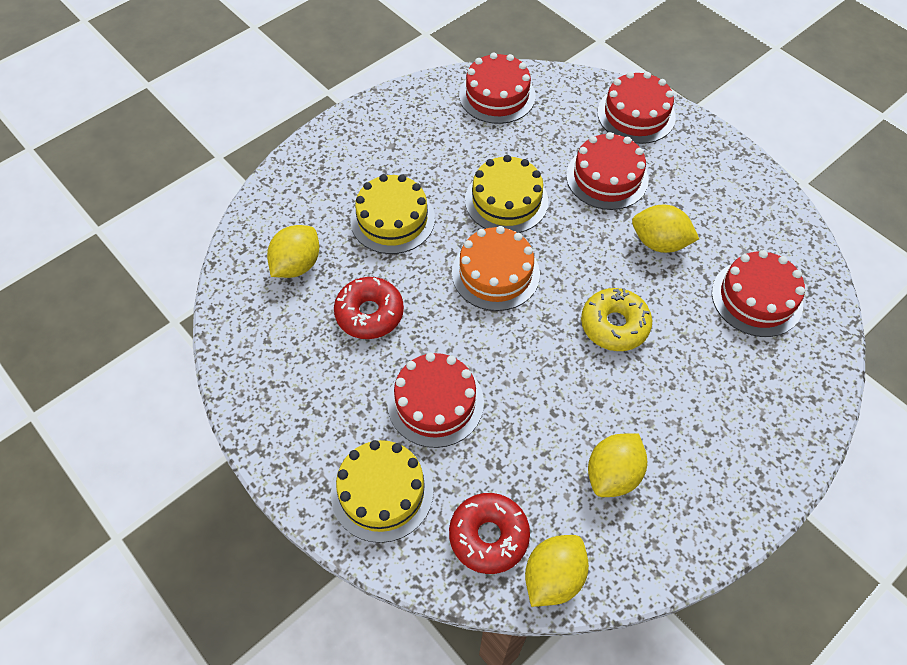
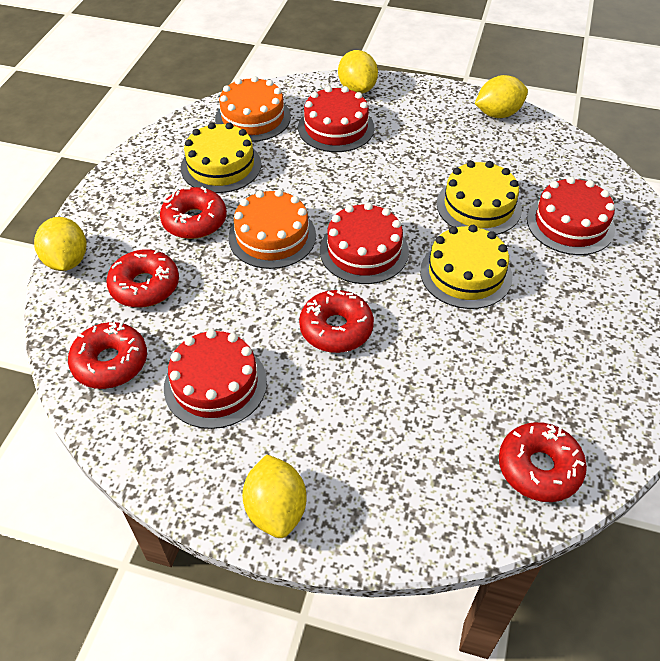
orange cake: [452,226,540,311] = 1 -> [215,76,291,142] [228,189,316,269] = 2
red cake: [387,353,484,448] [459,52,536,124] [566,132,649,210] [597,72,676,144] [712,250,805,337] = 5 -> [164,329,267,429] [298,86,374,152] [320,202,409,284] [527,177,615,255] = 4
red donut: [334,277,404,339] [449,493,530,574] = 2 -> [68,322,147,389] [106,249,179,308] [160,187,227,239] [299,288,374,353] [499,422,587,502] = 5
yellow donut: [581,288,652,351] = 1 -> none = 0

